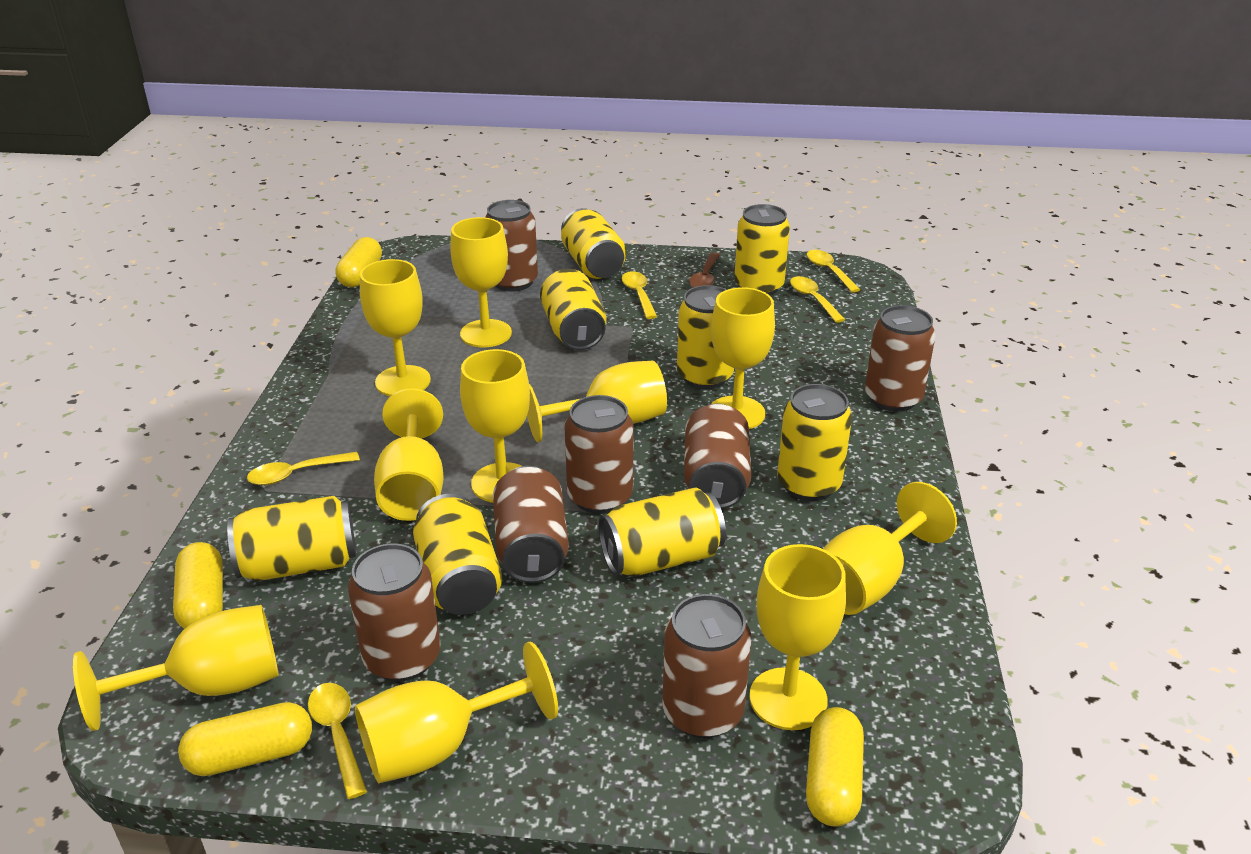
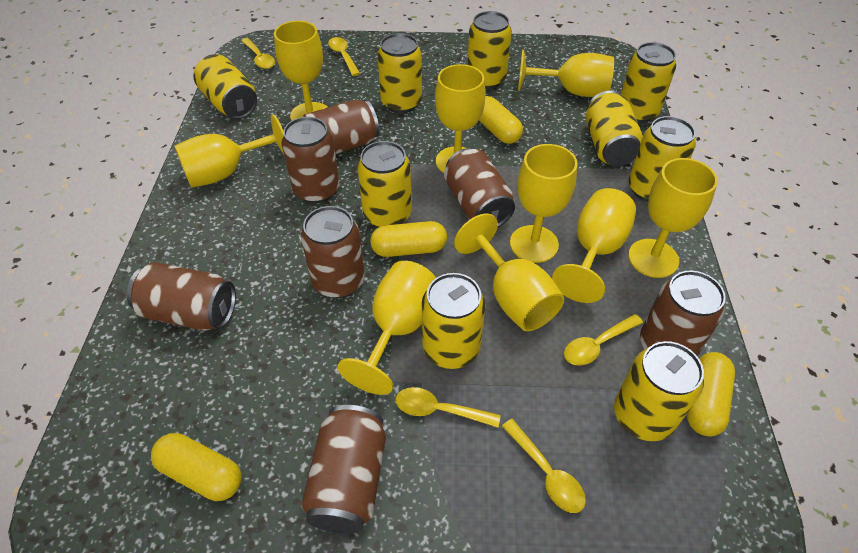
brown spoon: [689,252,720,287] = 1 -> none = 0
yellow can: [227,496,356,581] [413,494,502,615] [540,269,606,350] [561,208,626,279] [598,487,726,577] [677,285,734,389] [734,204,790,295] [777,384,852,501] = 8 -> [193,54,257,119] [357,141,412,228] [377,33,422,113] [422,273,485,369] [467,11,512,89] [586,91,643,166] [614,341,704,441] [621,42,676,123] [629,116,696,202] = 9
yellow goblet: [73,605,279,731] [355,642,558,783] [360,259,431,396] [374,388,444,521] [450,217,512,347] [460,349,530,503] [527,361,667,442] [711,287,775,429] [749,544,846,730] [823,482,957,615] = 10 -> [174,114,284,188] [274,21,327,121] [338,261,436,395] [435,64,485,173] [454,214,564,331] [510,144,578,263] [518,50,614,97] [552,188,636,303] [628,158,718,278] = 9

